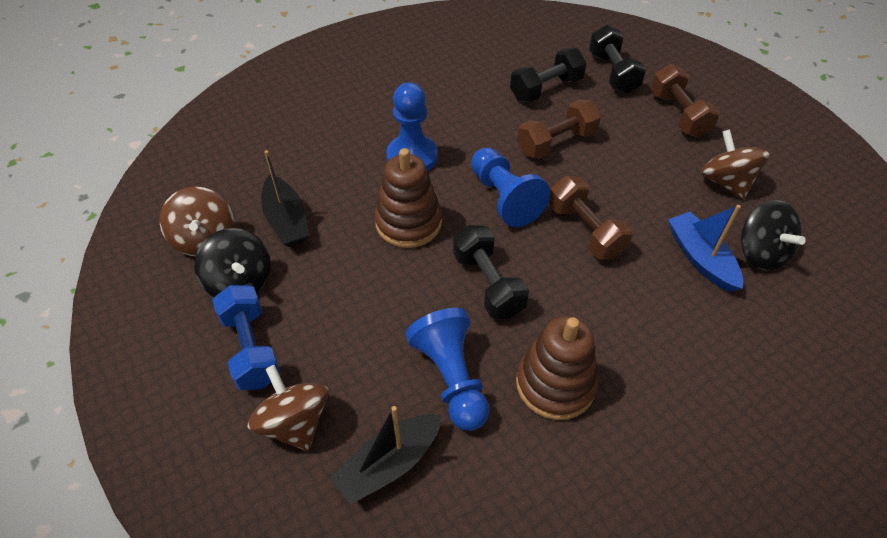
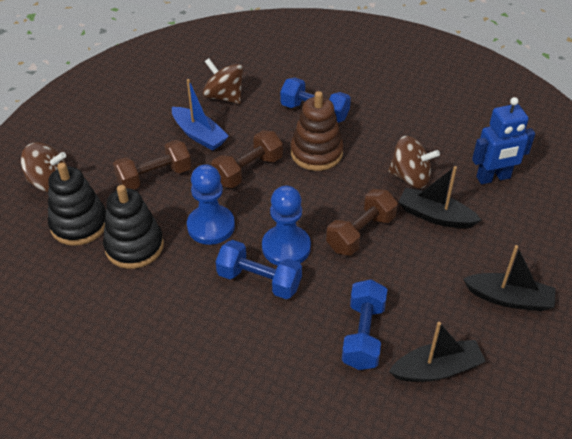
black boat: [261,150,309,247] [331,406,442,505] = 2 -> [389,322,486,382] [398,166,481,229] [463,245,556,311] = 3
black dumbbell: [453,225,529,319] [510,48,587,102] [589,25,646,94] = 3 -> none = 0
black spinning top: [194,228,271,297] [741,200,806,271] = 2 -> none = 0
black stacking toy: none = 0 -> [48,162,106,246] [103,185,164,269] = 2
blue dumbbell: [212,285,281,390] = 1 -> [215,240,302,299] [280,77,351,123] [342,279,387,370] = 3
blue pawn: [386,82,438,171] [406,308,490,431] [471,148,550,227] = 3 -> [187,164,235,245] [262,186,311,266] = 2
blue robot: none = 0 -> [472,97,535,184] = 1
brown stacking toy: [374,148,442,248] [516,316,598,420] = 2 -> [291,91,344,171] = 1

